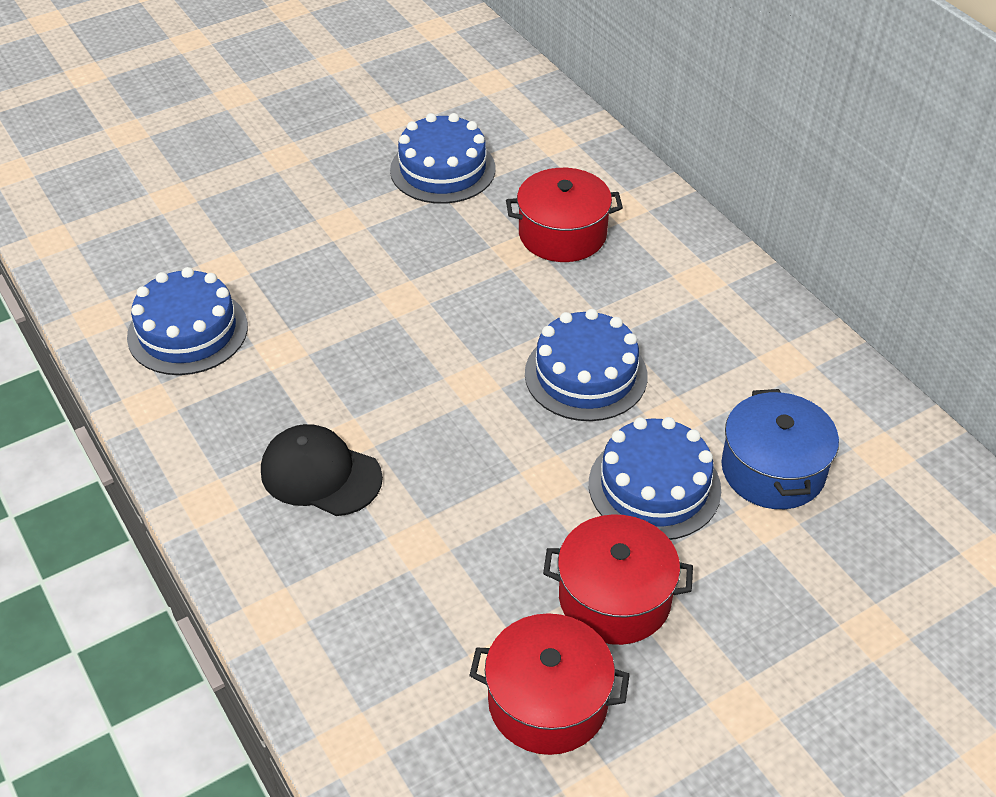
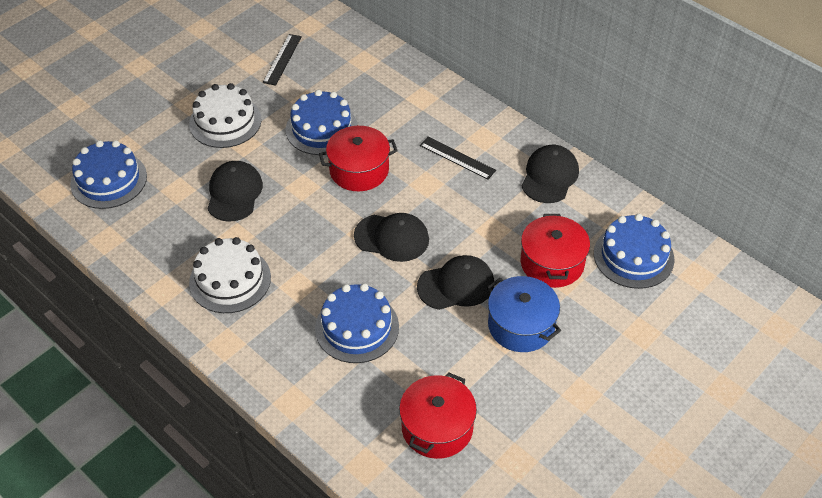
black cap: [261,424,383,516] = 1 -> [207,161,263,222] [354,213,429,262] [417,255,494,310] [521,145,579,203] = 4
black ruler: none = 0 -> [263,34,302,86] [420,137,496,180] = 2
white cake: none = 0 -> [189,83,262,148] [189,237,271,313] = 2

